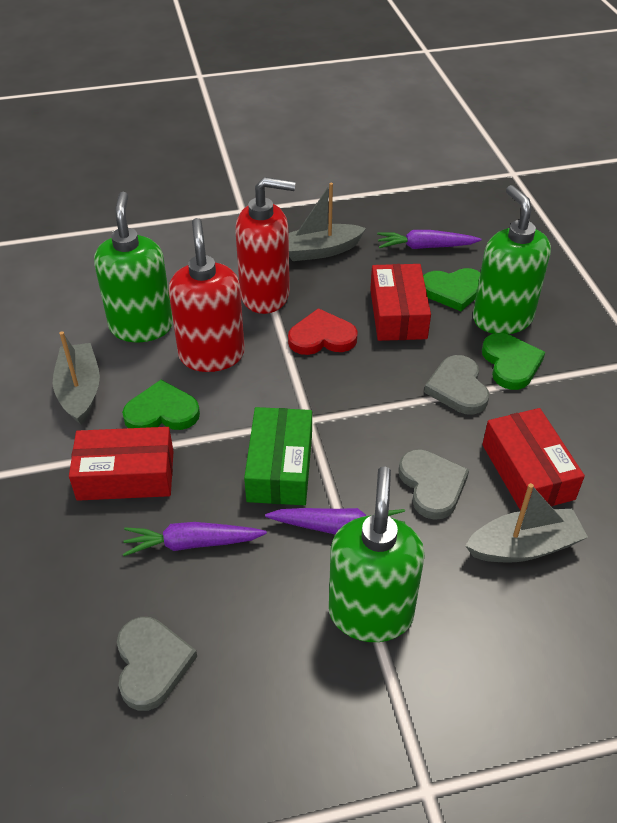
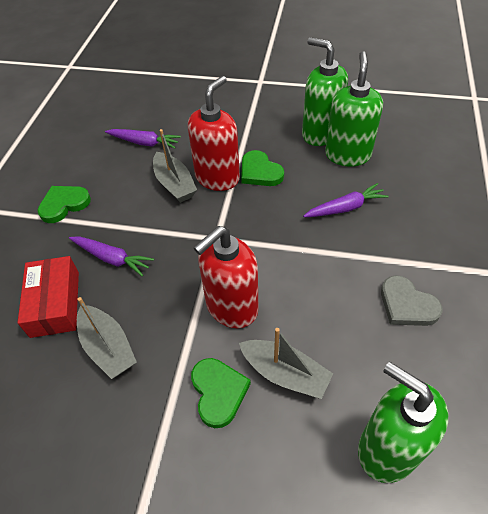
green box: [244,407,312,505] = 1 -> none = 0
grey heart: [117,617,197,711] [398,449,469,520] [424,355,489,415] = 3 -> [381,275,443,326] = 1
red box: [69,427,174,501] [370,264,431,341] [482,408,585,511] = 3 -> [17,256,79,338] = 1
red heart: [288,308,358,355] = 1 -> none = 0

